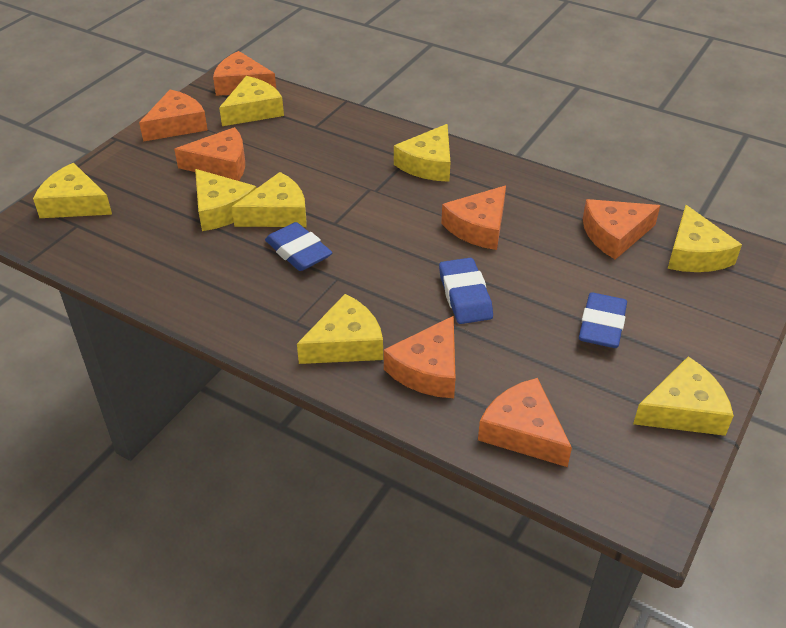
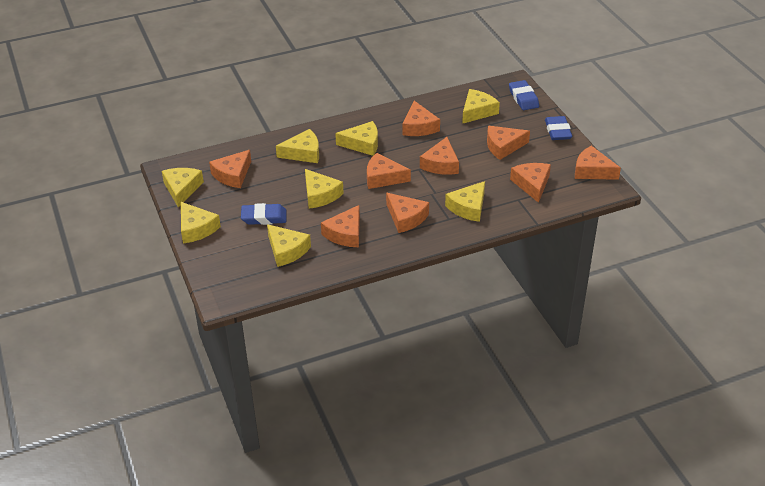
orange cheese: [139,90,208,142] [174,127,245,181] [213,51,276,96] [384,316,456,398] [441,186,506,250] [478,378,572,467] [583,199,660,260] = 7 -> [209,150,251,188] [321,205,360,247] [367,153,411,189] [386,193,429,233] [403,101,440,136] [420,137,459,175] [487,126,530,160] [510,163,551,203] [575,146,621,180] = 9

